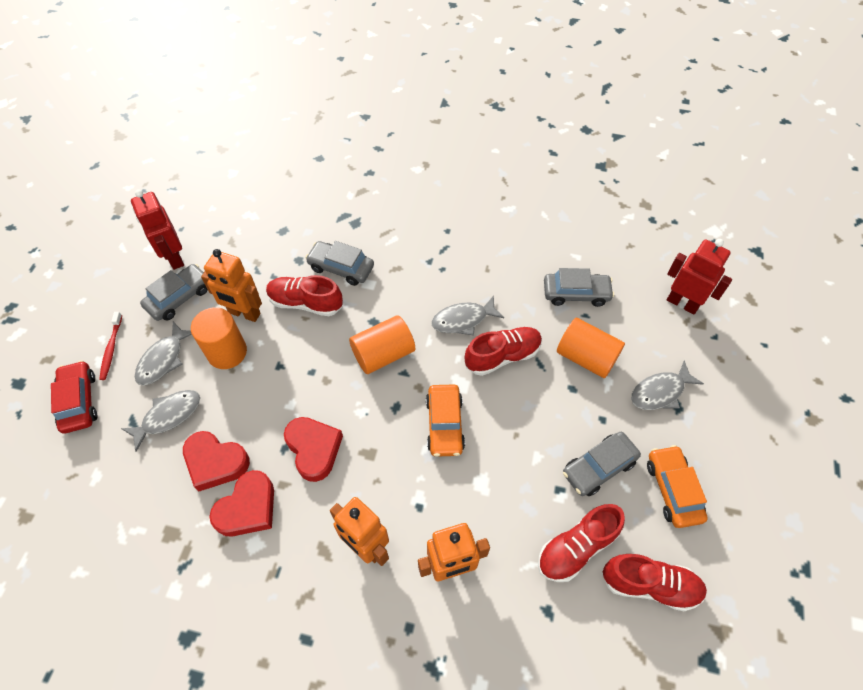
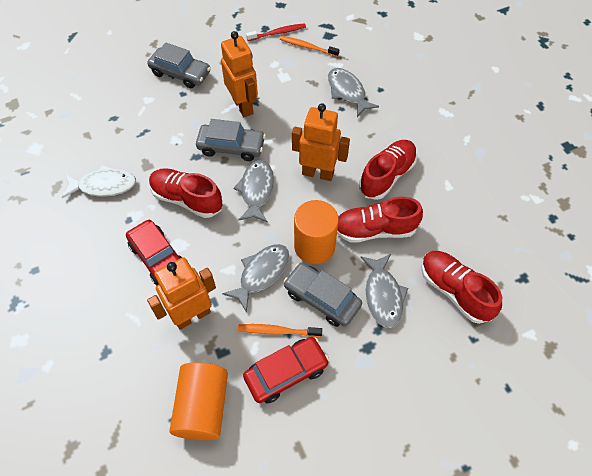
grey car: [140,264,208,321] [305,241,374,286] [544,268,614,307] [563,432,641,496] = 4 -> [148,43,211,88] [196,119,266,161] [283,263,362,327] = 3
orange car: [426,384,465,457] [647,445,708,528] = 2 -> none = 0
orange cylinder: [191,307,247,369] [349,315,415,374] [557,318,625,378] = 3 -> [169,362,228,440] [294,200,339,264] = 2
orange toothbrush: none = 0 -> [238,324,322,337] [280,36,339,57] = 2
red car: [51,360,97,434] = 1 -> [126,220,182,286] [243,337,329,404] = 2
red heart: [183,431,250,491] [209,470,274,537] [284,417,343,482] = 3 -> none = 0
red robot: [131,190,184,270] [667,239,732,314] = 2 -> none = 0
white fish: none = 0 -> [61,165,136,198] = 1

